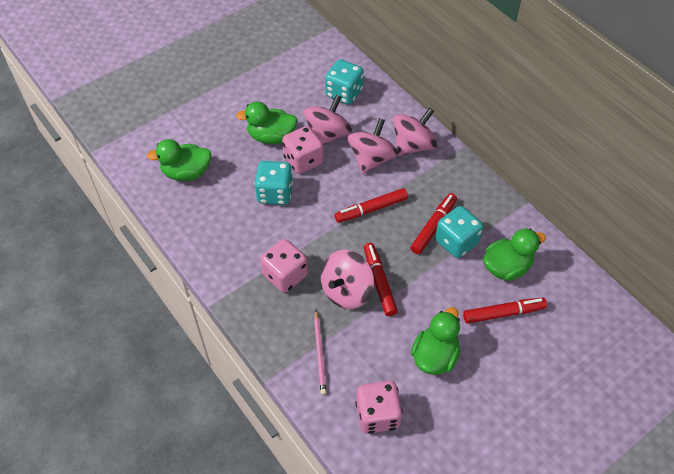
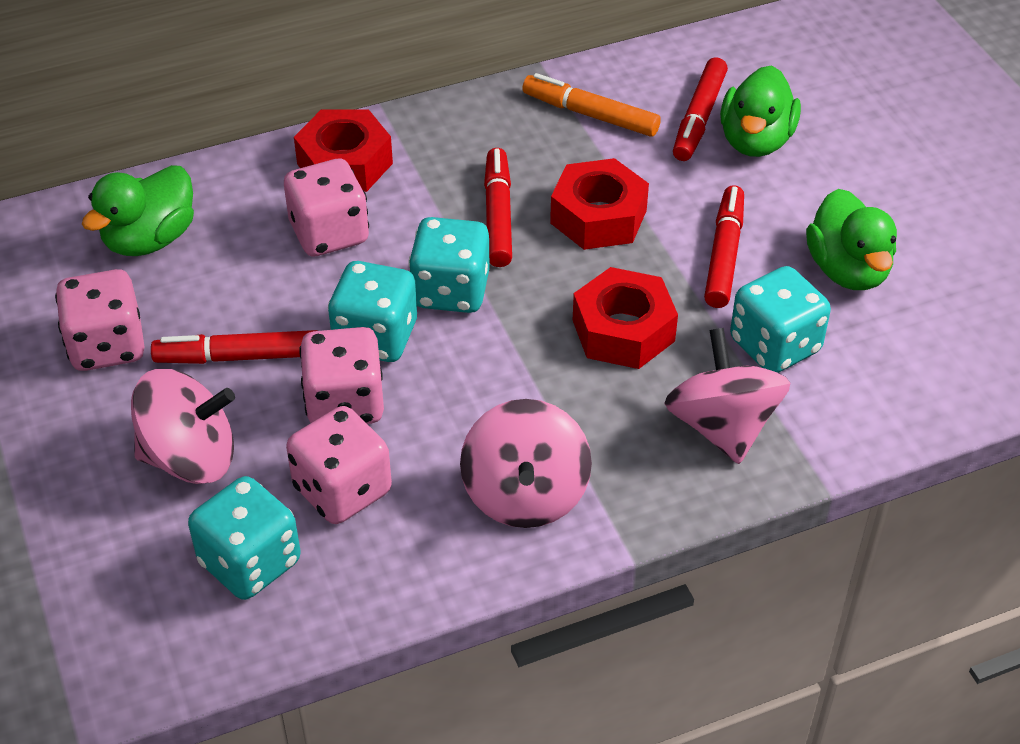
green duck: [147,139,212,181] [236,102,298,144] [411,307,460,375] [483,229,546,281] = 4 -> [82,165,194,256] [720,65,801,157] [806,189,897,290] = 3
orange marker: none = 0 -> [522,73,661,137] = 1
pink dice: [260,239,308,293] [282,126,324,174] [356,381,403,434] = 3 -> [55,269,145,371] [284,159,369,257] [286,406,392,524] [299,327,384,424] = 4
pink pencil: [314,310,327,395] = 1 -> none = 0
pink spinning top: [304,95,352,145] [321,250,374,309] [347,118,398,174] [393,108,437,156] = 4 -> [131,369,235,484] [460,399,592,528] [664,328,790,464] = 3
red nut: none = 0 -> [294,109,393,192] [550,158,649,250] [573,267,678,369] = 3
turquoise dice: [254,161,293,205] [325,59,364,105] [435,206,483,258] = 3 -> [188,476,301,600] [328,261,417,362] [408,217,490,313] [730,266,831,373] = 4

